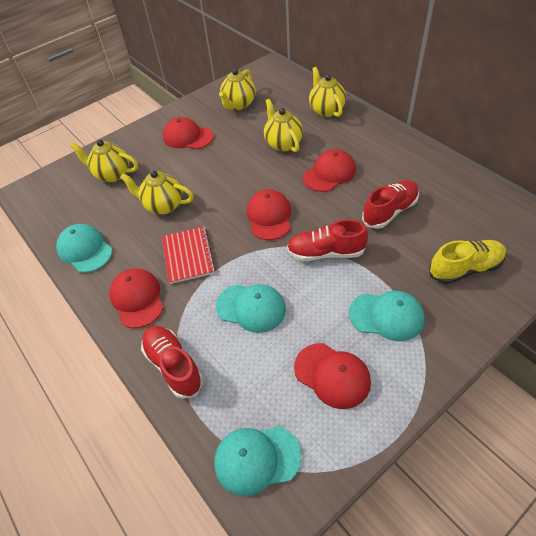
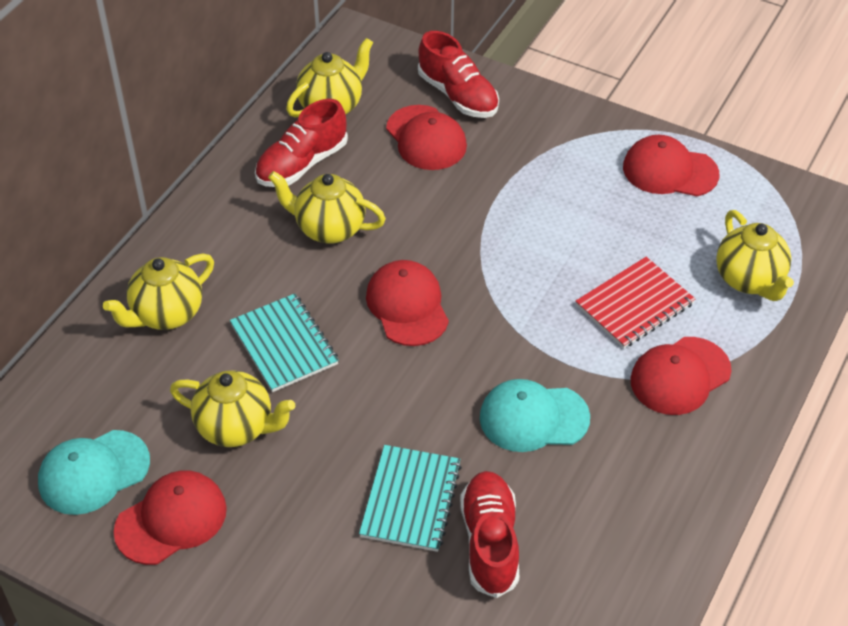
turquoise cap: [56,224,112,273] [214,426,301,496] [216,284,286,333] [349,291,425,341] = 4 -> [38,430,150,515] [480,379,590,452] = 2
turquoise notebook: none = 0 -> [230,293,339,392] [359,445,462,552] = 2
yellow shoe: [429,240,506,284] = 1 -> none = 0

